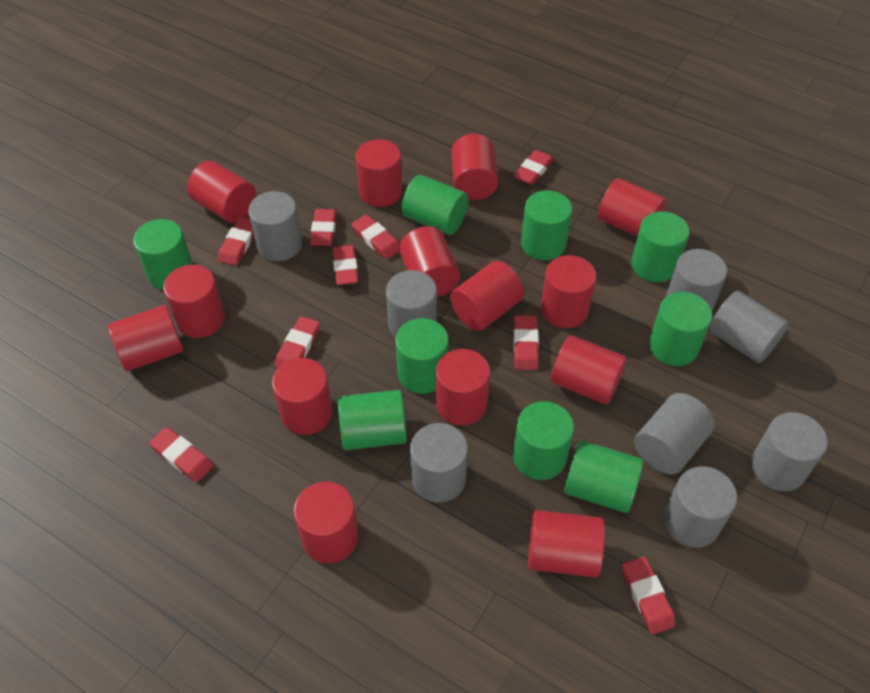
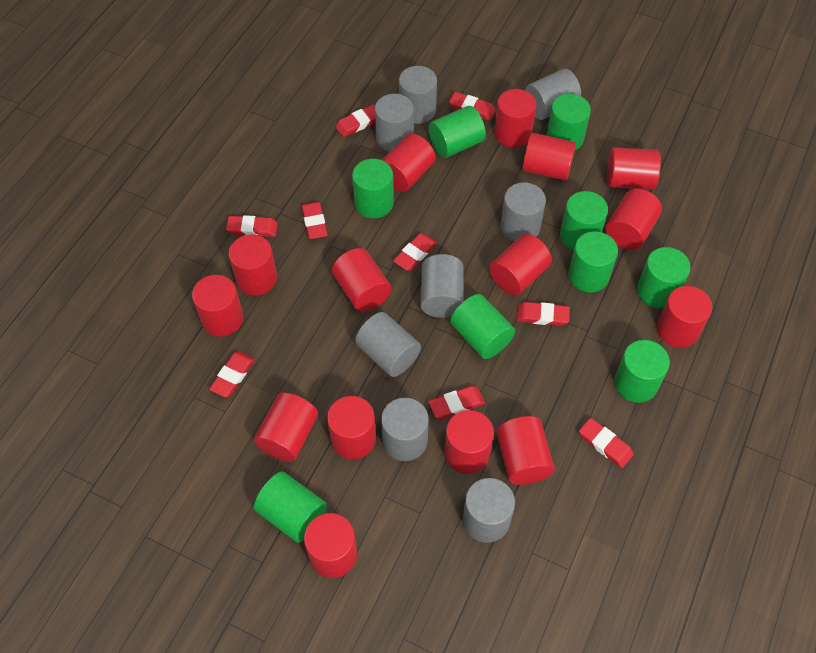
red cylinder: [108,305,183,371] [163,265,225,338] [187,161,256,223] [272,358,333,435] [294,482,359,563] [356,139,402,207] [399,226,460,297] [436,349,490,426] [450,261,524,331] [452,134,498,200] [528,510,605,578] [541,255,596,328] [551,335,627,405] [598,178,666,237] = 14 -> [192,275,243,337] [229,234,277,296] [254,392,318,462] [304,513,357,578] [327,396,376,459] [332,248,391,312] [382,134,436,192] [444,410,494,474] [489,234,552,296] [494,89,536,147] [496,416,555,485] [522,133,576,181] [605,189,662,250] [607,147,661,190] [657,286,712,348] = 15

